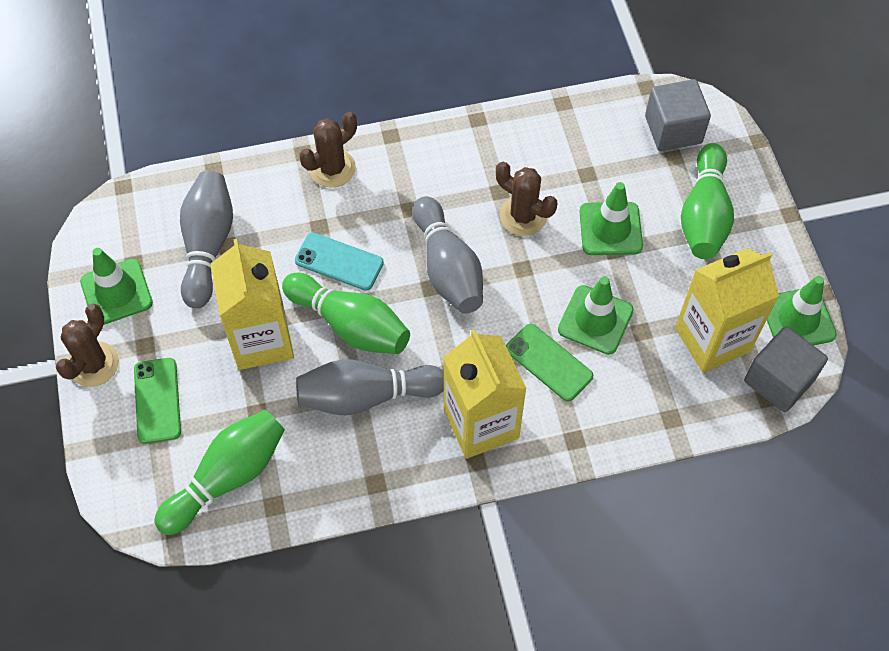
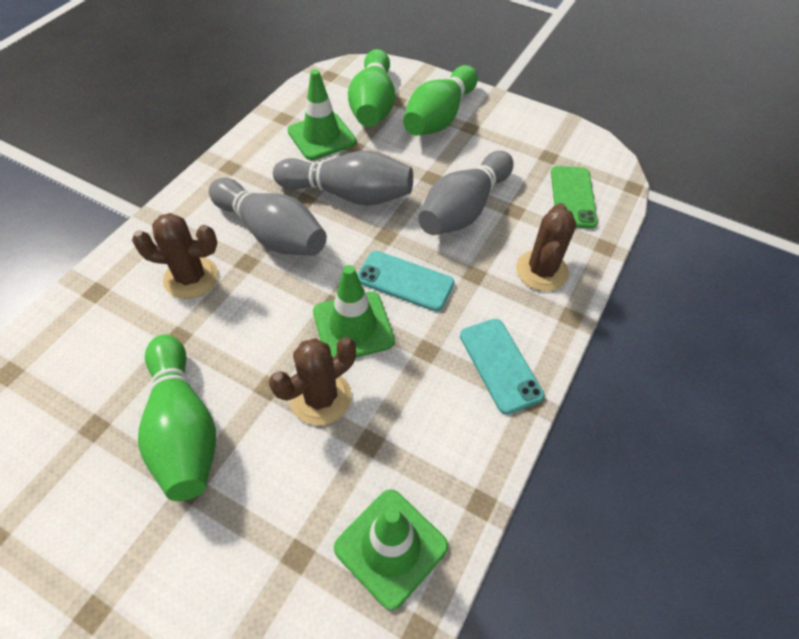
green phone: [134,358,181,444] [506,324,593,402] = 2 -> [551,166,598,229] = 1
green traffic cone: [80,248,153,325] [558,277,634,355] [579,182,643,255] [767,276,837,346] = 4 -> [287,69,356,160] [313,265,395,358] [334,489,448,610] = 3
grey cube: [645,79,711,151] [744,326,828,412] = 2 -> none = 0
turquoise phone: [295,233,384,291] = 1 -> [357,251,454,312] [460,319,544,414] = 2
yellow carton: [210,239,294,370] [443,329,527,459] [675,248,779,373] = 3 -> none = 0

